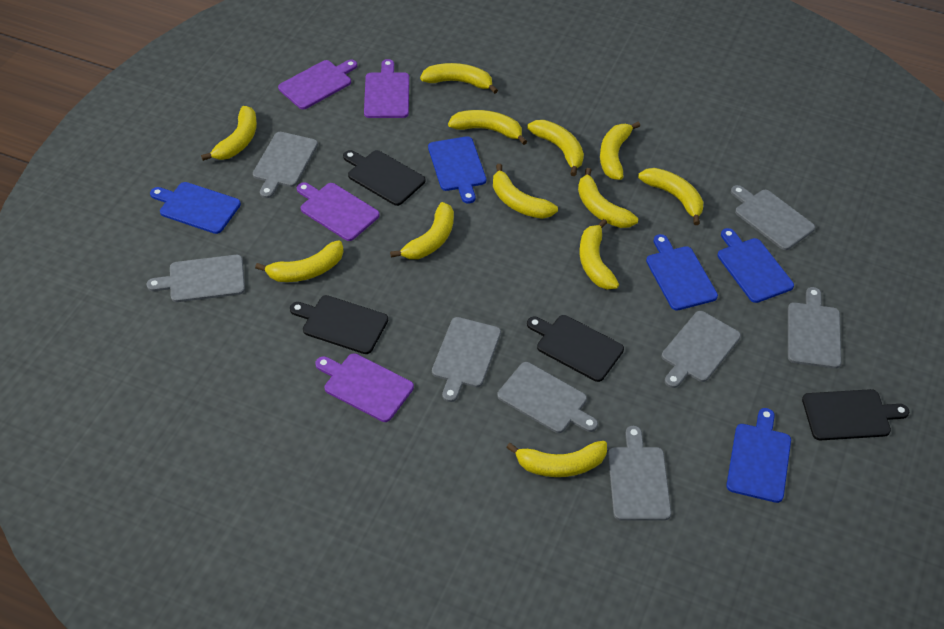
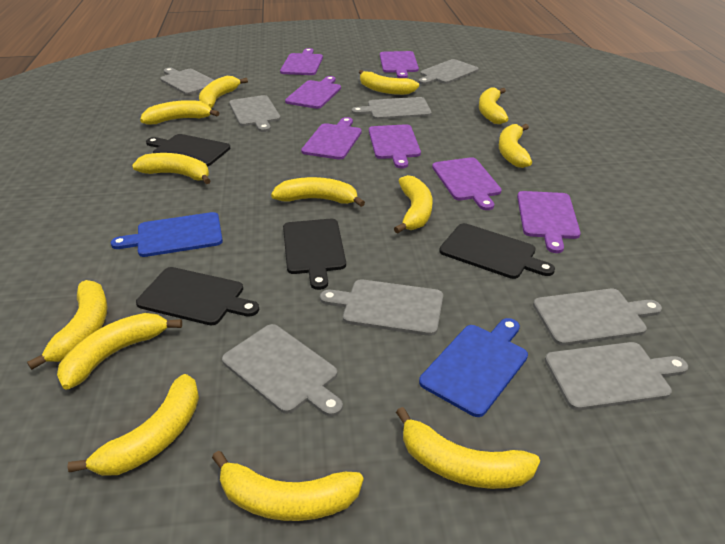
blue cutting board: [150,182,241,234] [428,136,486,203] [646,234,718,311] [718,228,794,303] [726,408,791,503] = 5 -> [111,212,223,257] [419,318,528,417] = 2
purple cutting board: [278,59,357,109] [297,182,380,241] [315,353,414,422] [364,59,409,118] = 4 -> [280,48,323,75] [285,76,341,109] [301,117,362,159] [369,124,421,168] [380,51,419,78] [432,157,502,210] [517,191,581,253] = 7
yellow banana: [201,106,257,161] [255,240,344,282] [390,202,454,259] [420,63,498,94] [448,110,527,145] [493,164,558,219] [506,441,607,477] [527,120,584,176] [578,168,638,228] [580,219,619,289] [600,122,640,180] [638,168,703,225] = 12 -> [27,280,107,370] [57,313,182,390] [67,374,199,476] [132,153,211,184] [140,100,219,124] [199,76,248,108] [212,451,363,521] [271,177,365,207] [359,70,419,95] [394,175,432,234] [396,407,540,489] [479,87,508,124] [499,124,532,168] = 13

